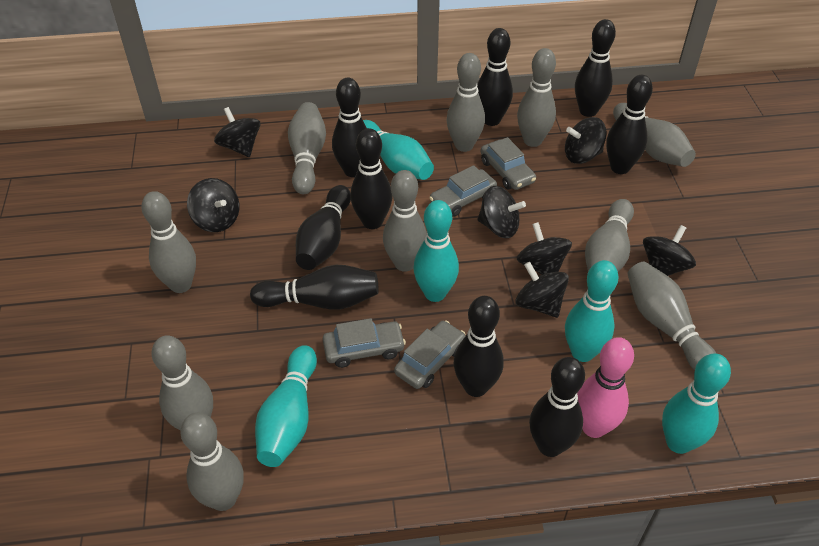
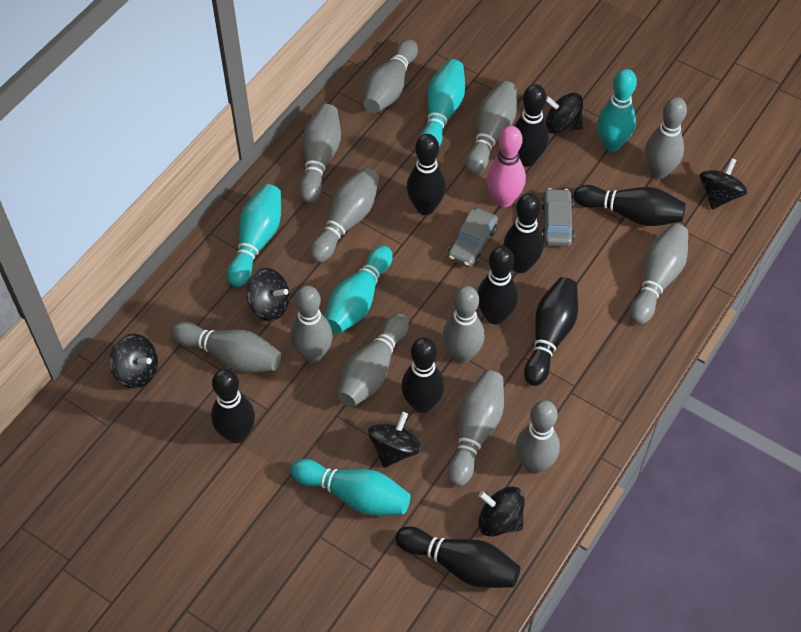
black spinning top: [187,178,239,232] [214,107,261,157] [477,186,526,238] [516,262,569,318] [517,222,572,275] [565,117,607,164] [643,225,696,276] = 7 -> [109,334,158,389] [247,268,290,321] [368,412,421,468] [478,486,525,537] [545,92,583,134] [700,158,748,210] = 6
grey bowling pin: [141,191,196,293] [152,335,213,430] [180,413,244,511] [288,102,326,194] [383,170,426,272] [447,53,485,152] [517,48,556,147] [585,199,634,272] [613,103,696,167] [627,261,717,370] = 10 -> [171,322,281,373] [291,286,333,363] [299,104,341,203] [310,168,379,263] [338,314,409,407] [363,39,418,113] [443,286,485,363] [447,370,504,487] [466,81,517,175] [515,400,560,474] [630,223,688,325] [645,97,687,179] = 12
grey car: [323,318,406,368] [394,320,466,389] [429,165,497,217] [480,137,536,190] = 4 -> [448,208,498,267] [541,188,574,247] = 2

